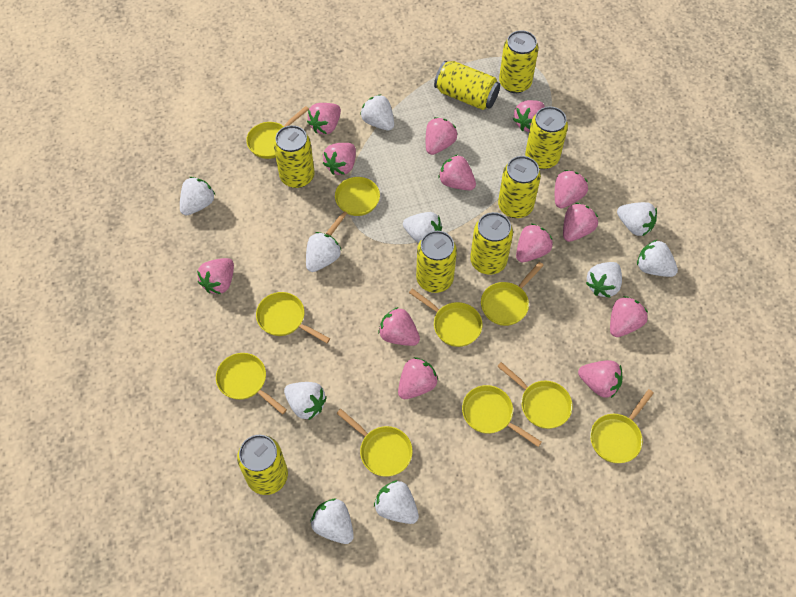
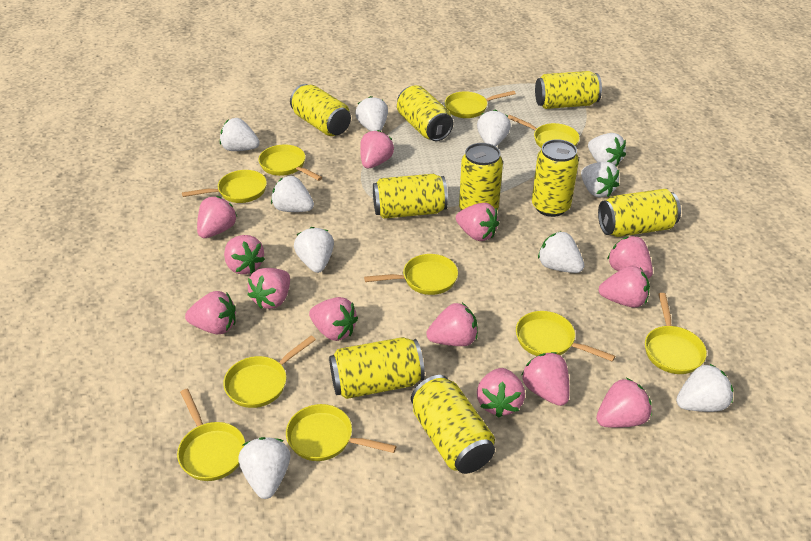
yellow can: [237,435,288,495] [273,125,315,188] [416,231,457,293] [434,61,500,110] [470,212,513,275] [498,156,541,218] [499,30,539,93] [525,106,568,169] = 8 -> [290,84,351,136] [329,337,425,399] [373,174,448,219] [397,85,453,141] [411,375,495,474] [459,143,503,211] [532,139,579,217] [535,71,602,109] [598,189,681,237] = 9

